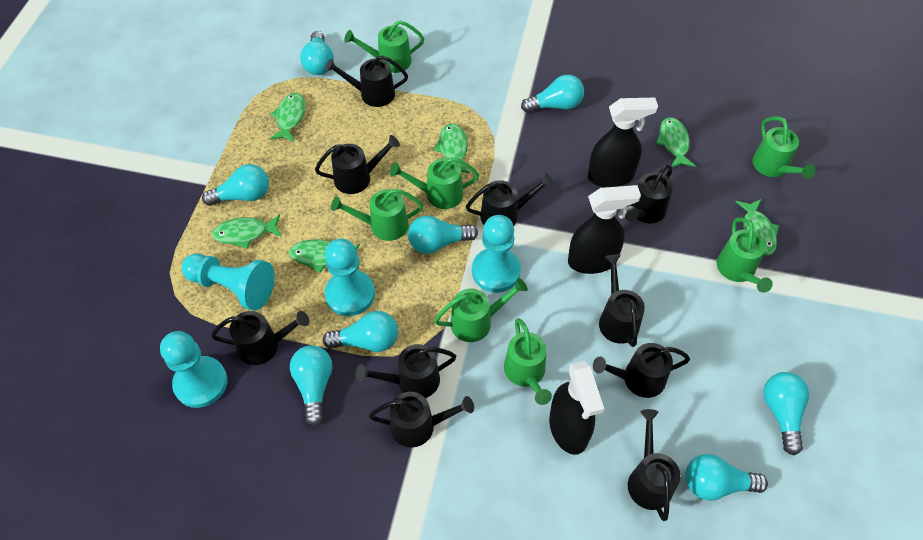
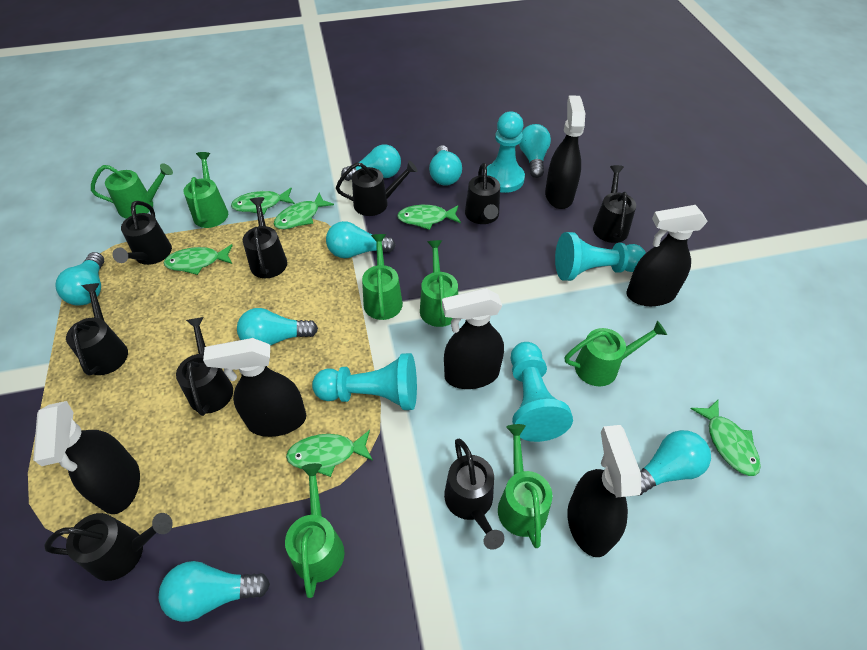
black spray bottle: [549,361,604,455] [568,185,641,274] [588,98,658,187] = 3 -> [33,401,140,514] [203,338,306,437] [442,288,504,389] [545,95,585,209] [567,425,641,557] [626,205,708,306] = 6
black watering can: [211,311,309,365] [315,135,400,194] [325,55,408,107] [356,344,456,398] [369,392,474,447] [466,173,554,226] [593,343,690,398] [599,254,645,347] [625,164,673,224] [628,409,680,521] = 10 -> [44,513,173,581] [66,283,128,376] [113,201,172,265] [176,317,233,416] [243,197,287,278] [336,161,417,216] [444,438,504,550] [465,163,500,224] [593,165,636,243] = 9

